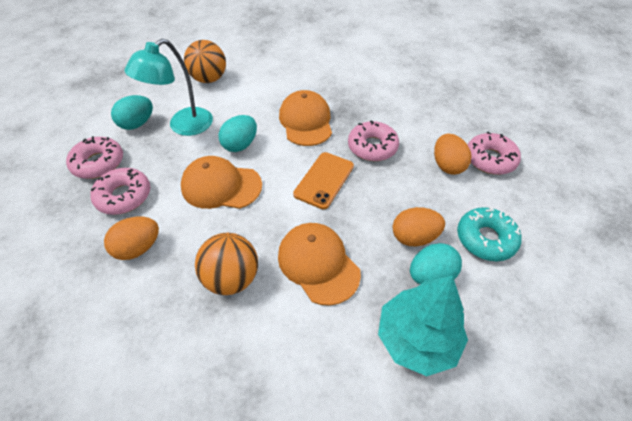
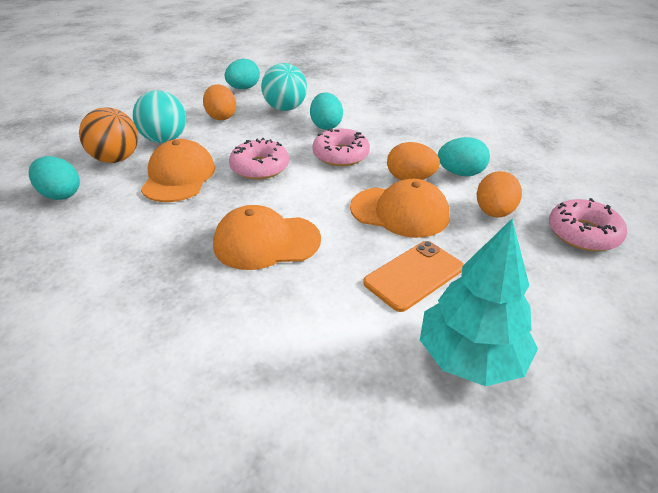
orange ball: [184,40,226,83] [195,233,258,295] = 2 -> [79,107,138,163] = 1
pink donut: [66,136,123,179] [91,168,150,215] [348,121,399,161] [468,132,521,175] = 4 -> [229,138,289,180] [312,129,370,166] [549,198,627,251] = 3
turquoise ball: none = 0 -> [133,90,186,143] [261,63,307,111] = 2
turquoise donut: [457,207,521,261] = 1 -> none = 0
turquoise egg: [111,95,153,130] [219,115,257,152] [410,243,462,284] = 3 -> [29,156,80,200] [225,59,260,89] [310,92,343,130] [438,137,490,176] = 4
turquoise lamp: [125,39,213,136] = 1 -> none = 0

